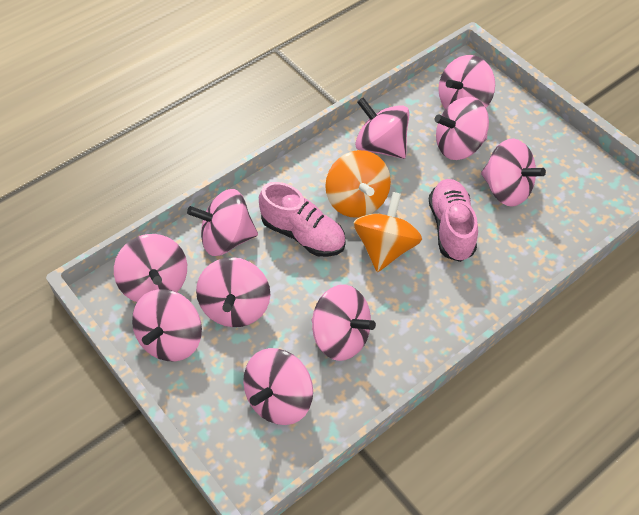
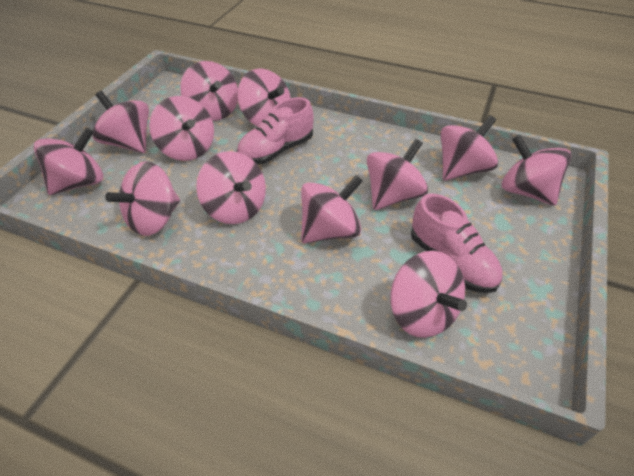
orange spinning top: [325,150,391,218] [353,192,422,272] = 2 -> none = 0
pink spinning top: [114,234,187,302] [132,289,202,362] [187,189,258,256] [196,257,270,327] [243,348,313,425] [311,285,376,361] [355,97,410,159] [435,97,489,160] [438,55,495,109] [481,138,546,207] = 10 -> [34,127,103,195] [92,91,149,153] [105,161,180,236] [149,96,214,161] [180,61,238,121] [196,151,266,224] [237,69,291,126] [301,175,363,243] [367,139,428,210] [390,251,467,338] [441,115,498,181] [502,135,571,206] = 12

